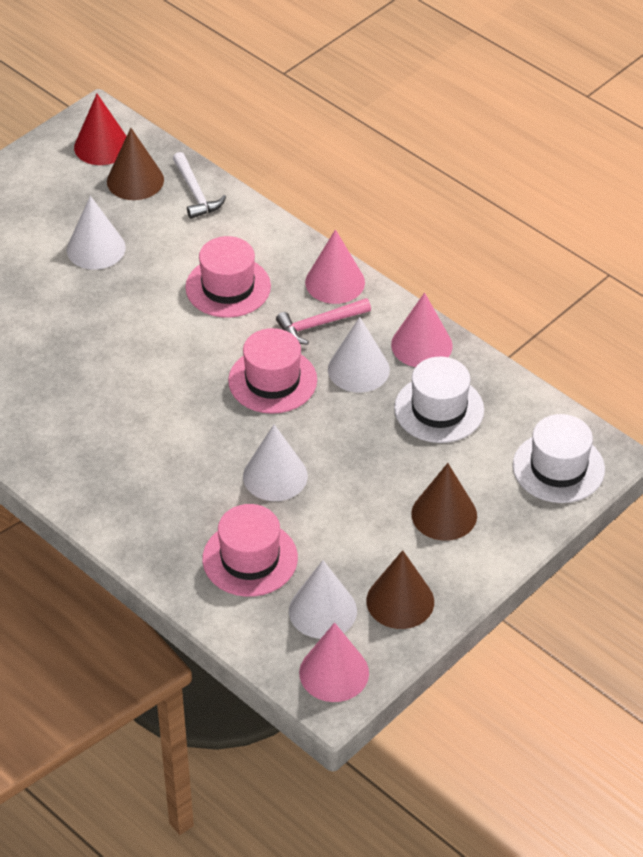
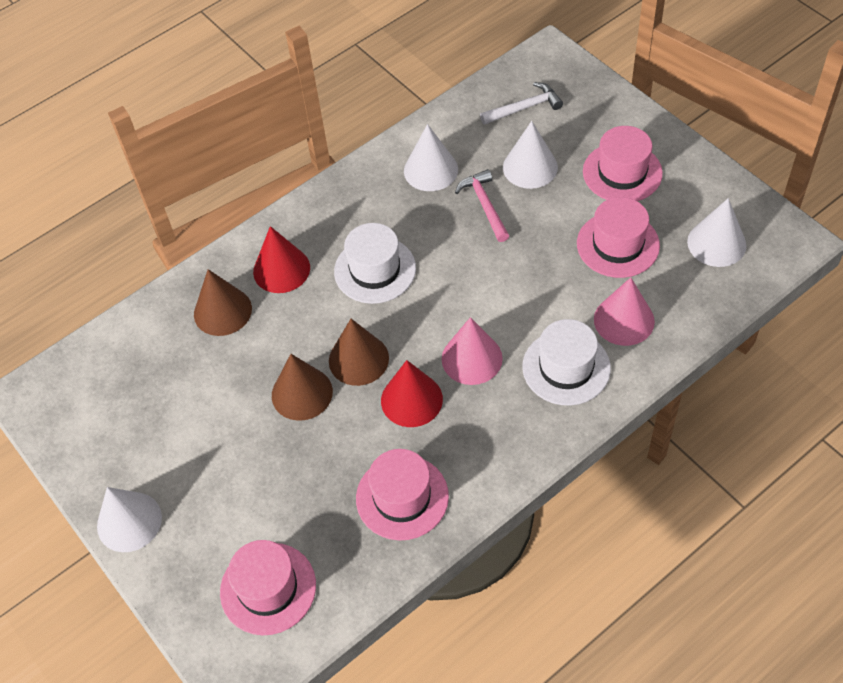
pink cone: [299,622,369,702] [305,229,365,304] [391,292,453,367] = 3 -> [442,317,503,385] [594,277,655,346] = 2
pink hat: [185,236,271,318] [202,504,298,597] [228,328,317,414] = 3 -> [220,540,316,635] [356,449,449,541] [577,197,660,278] [583,126,663,201] = 4
red cone: [74,94,126,165] = 1 -> [253,226,310,293] [381,360,443,427] = 2

